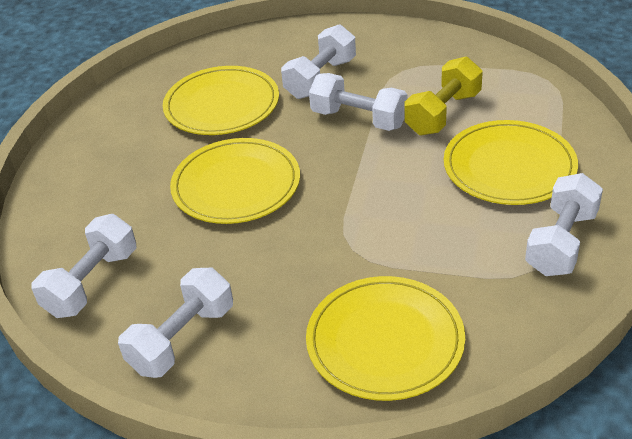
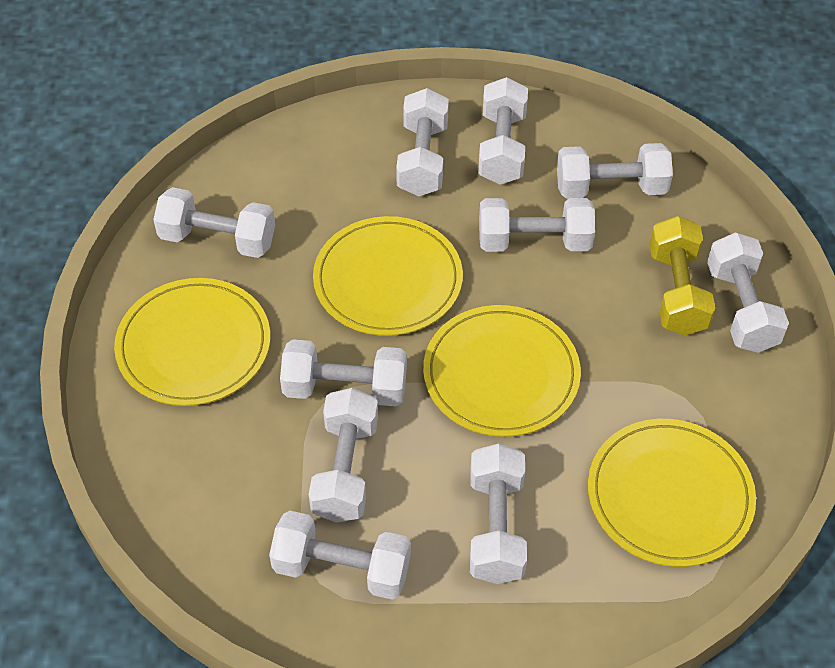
white dumbbell: [32,214,136,318] [118,267,233,378] [281,24,356,99] [309,73,407,131] [525,173,603,276] = 5 -> [153,187,275,258] [269,511,411,600] [280,339,407,407] [309,388,378,523] [396,88,449,196] [470,443,527,584] [478,77,528,184] [479,198,595,252] [557,143,673,199] [707,232,789,353] = 10

